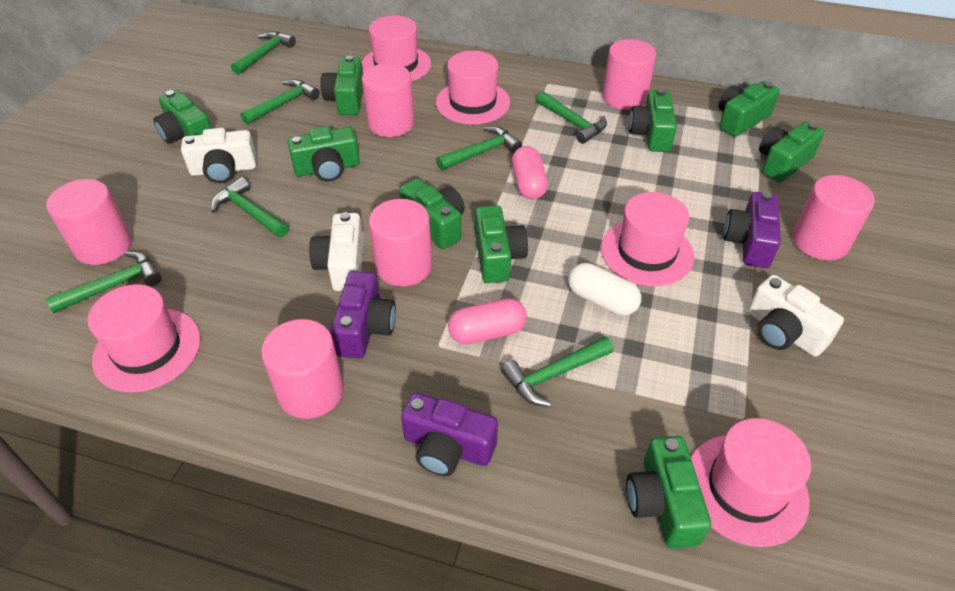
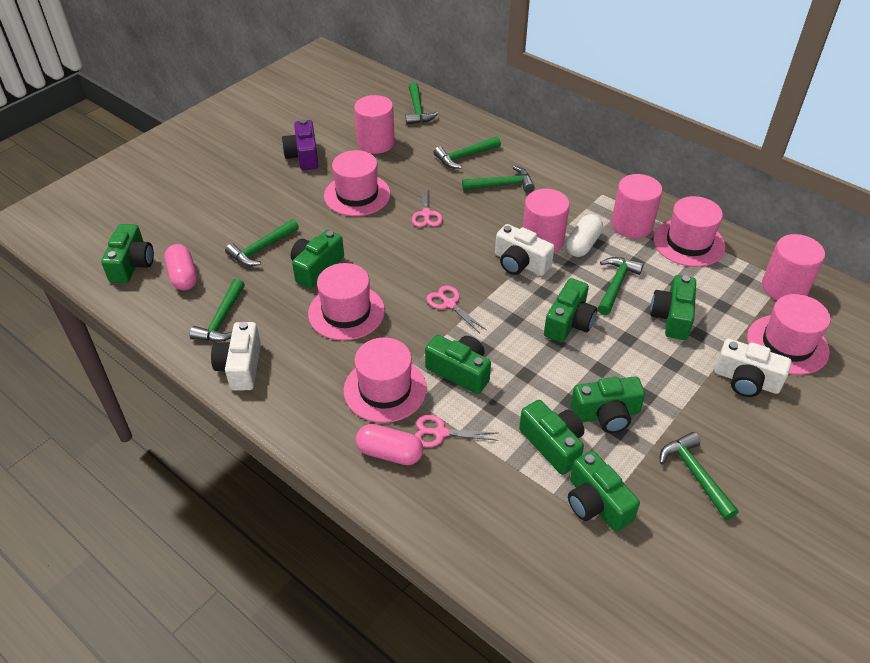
green camera: [153,90,212,144] [287,126,360,182] [320,55,363,115] [399,179,465,249] [475,205,528,283] [626,436,711,549] [629,88,677,152] [718,81,780,137] [759,121,825,182] = 9 -> [101,224,154,283] [291,230,344,289] [425,335,491,394] [519,400,584,475] [544,278,597,343] [568,451,640,532] [571,376,645,433] [650,275,696,340] = 8
pink cylinder: [46,179,132,265] [261,319,344,419] [362,63,414,137] [369,199,432,287] [602,39,656,110] [793,175,875,260] = 6 -> [354,95,395,154] [523,189,570,253] [611,174,662,239] [762,234,825,300] = 4
pink scissors: none = 0 -> [412,185,443,227] [415,415,498,447] [427,285,486,333] = 3
purple camera: [330,271,396,358] [401,392,498,476] [723,192,781,268] = 3 -> [282,119,318,170] = 1

